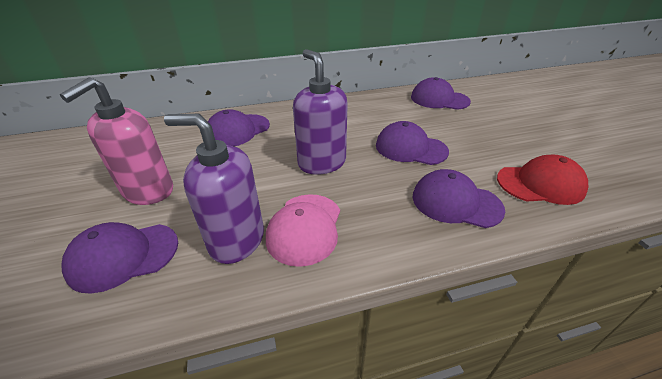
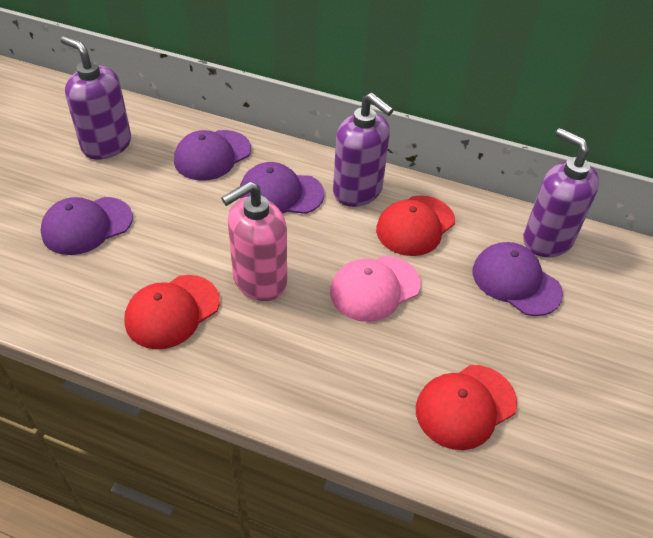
purple cap: [62,222,178,294] [208,109,270,146] [376,121,449,165] [411,77,471,110] [413,169,505,228] = 5 -> [41,197,133,255] [174,130,251,181] [240,162,324,214] [473,242,563,316] = 4
purple soap dispenser: [164,114,264,264] [293,49,348,175] = 2 -> [61,36,131,160] [333,93,394,207] [523,128,599,257] = 3
red cap: [497,155,588,205] = 1 -> [124,275,220,349] [376,195,455,256] [416,365,517,450] = 3

